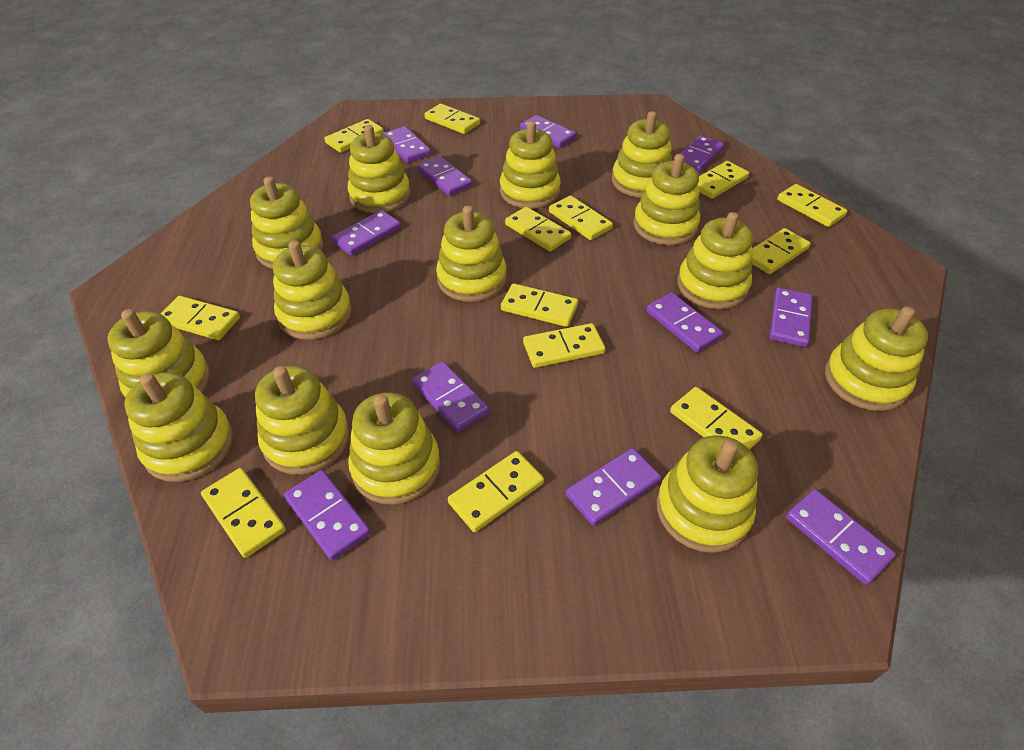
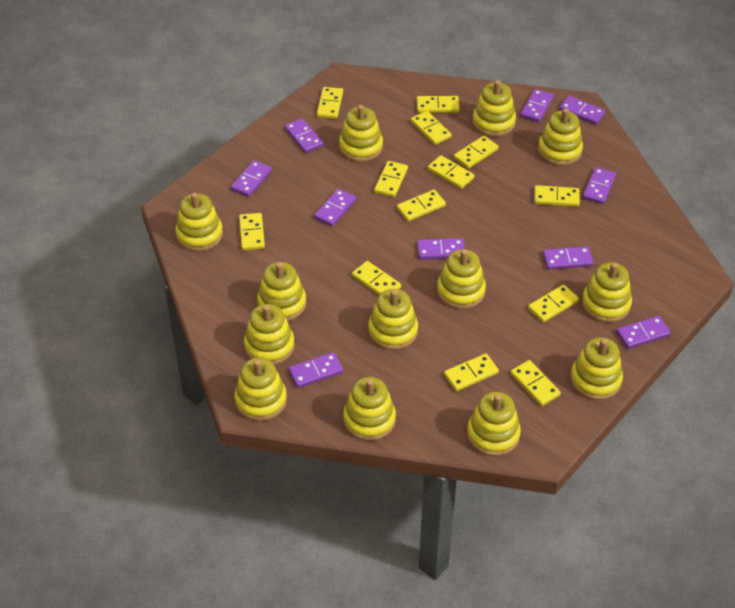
purple domino: [284,470,371,561] [332,210,401,256] [383,126,431,163] [412,361,489,432] [417,156,472,196] [520,115,576,148] [566,448,662,526] [646,293,723,352] [680,135,724,172] [769,287,813,347] [786,489,896,585] = 11 -> [231,160,272,197] [285,118,323,153] [289,352,343,388] [314,189,356,226] [417,238,465,260] [520,89,554,122] [543,246,593,270] [559,96,606,125] [583,167,616,204] [616,316,671,349] = 10
yellow stacking toy: [107,309,210,397] [124,372,233,482] [250,176,323,269] [255,366,350,475] [273,240,352,340] [348,125,411,213] [348,392,441,505] [436,205,507,302] [500,121,561,209] [612,111,672,198] [633,154,700,245] [657,435,758,553] [677,212,753,309] [825,306,928,411] = 14 -> [175,193,223,252] [234,358,287,421] [244,304,295,365] [257,262,306,322] [339,105,383,162] [343,377,396,441] [368,289,418,350] [437,249,486,309] [467,392,521,456] [472,80,516,137] [538,109,583,166] [570,337,623,400] [582,262,632,323] = 13

